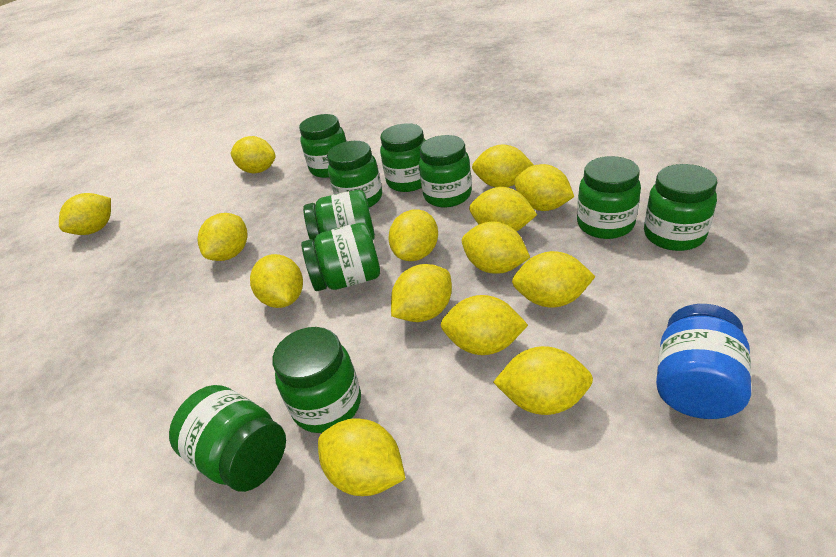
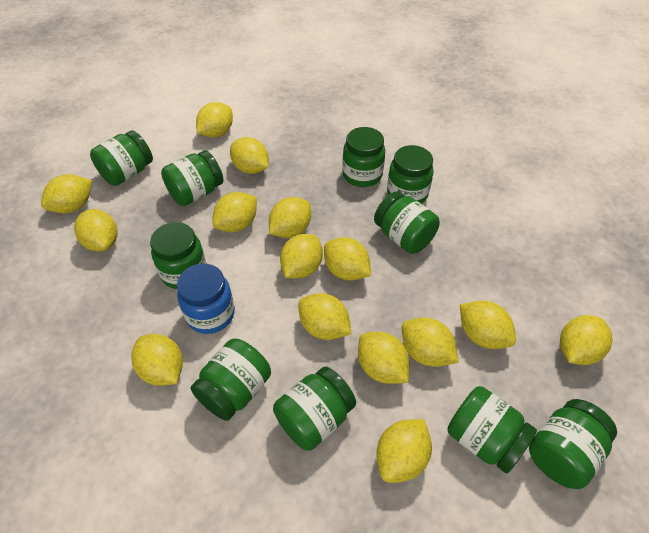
yellow lemon: [59,193,111,235] [197,213,248,261] [230,136,276,173] [250,254,303,308] [318,418,405,496] [388,209,438,261] [391,264,452,322] [441,295,528,355] [462,222,530,274] [469,187,537,231] [472,144,534,187] [493,346,593,415] [512,251,596,308] [514,164,574,211] = 14 -> [41,174,92,214] [74,209,118,252] [131,334,183,386] [196,102,233,138] [212,192,257,232] [230,137,269,174] [269,197,311,238] [280,234,323,279] [298,293,351,340] [324,237,371,281] [358,332,409,384] [376,419,432,483] [402,317,459,367] [460,301,516,349] [560,315,612,365] = 15

